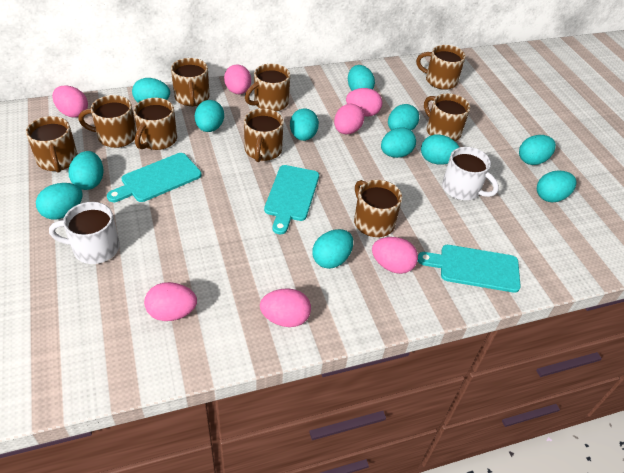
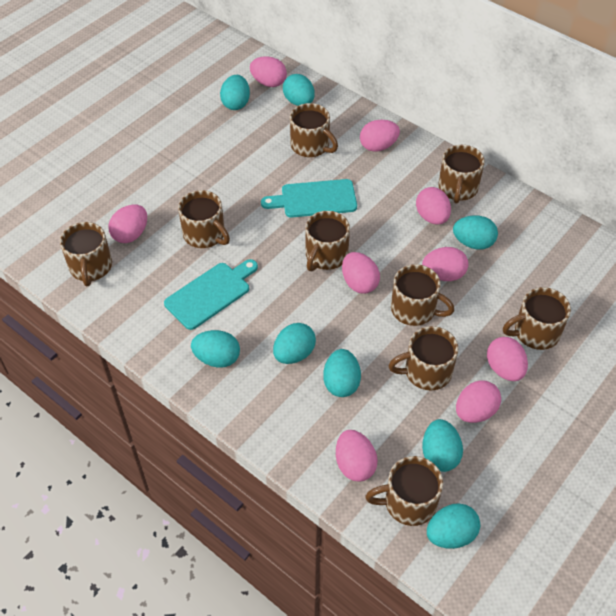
pink egg: [52,85,88,117] [144,282,197,321] [224,64,251,94] [260,288,311,327] [334,104,364,134] [346,88,383,116] [372,237,418,274] = 7 -> [108,204,147,243] [250,56,287,87] [336,430,378,481] [342,252,380,294] [360,120,400,152] [416,187,451,225] [422,247,468,281] [456,380,501,423] [487,337,528,381] = 9
turquoise cutting board: [107,153,202,202] [264,165,319,234] [418,245,521,293] = 3 -> [164,259,258,330] [261,179,357,217] = 2
turquoise egg: [36,183,82,220] [69,151,104,190] [132,78,170,102] [195,100,224,132] [290,108,319,141] [312,229,353,269] [348,65,375,91] [381,127,416,158] [388,104,419,131] [421,134,459,165] [519,135,556,165] [537,171,577,202] = 12 -> [191,330,240,368] [220,75,250,110] [273,323,316,364] [283,74,315,106] [323,349,361,397] [422,419,463,472] [427,503,480,549] [453,215,498,250] = 8
white mug: [49,202,120,264] [442,147,499,200] = 2 -> none = 0

